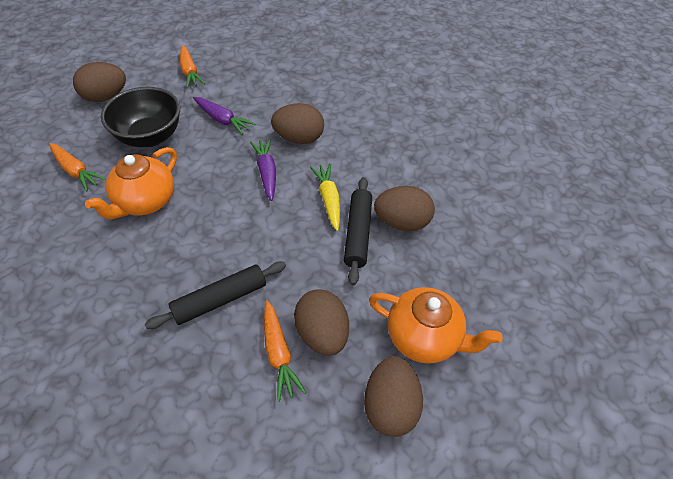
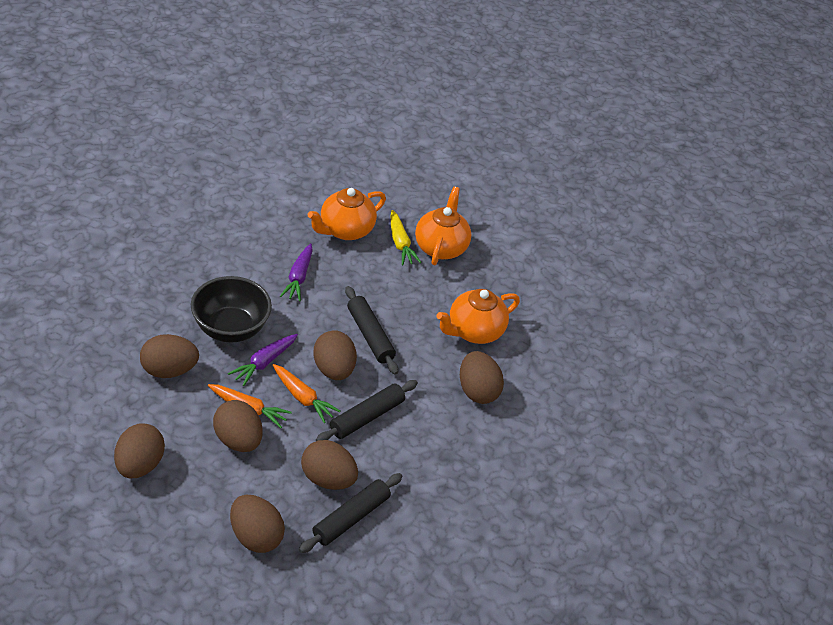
black rolling pin: [145,262,286,329] [344,177,372,285] = 2 -> [299,473,402,553] [316,380,418,441] [345,286,398,375] = 3
brown egg: [73,62,126,102] [271,103,324,144] [294,289,349,356] [364,356,423,437] [374,186,435,231] = 5 -> [114,423,165,478] [140,334,199,378] [213,400,263,452] [230,495,285,553] [301,440,358,490] [313,331,357,380] [460,351,504,404] = 7
orange carrot: [49,143,106,191] [180,45,205,88] [264,300,306,402] = 3 -> [208,384,292,428] [273,364,340,423] = 2
orange teapot: [85,147,177,219] [369,287,502,364] = 2 -> [307,188,386,240] [415,187,471,265] [437,289,520,344] = 3

